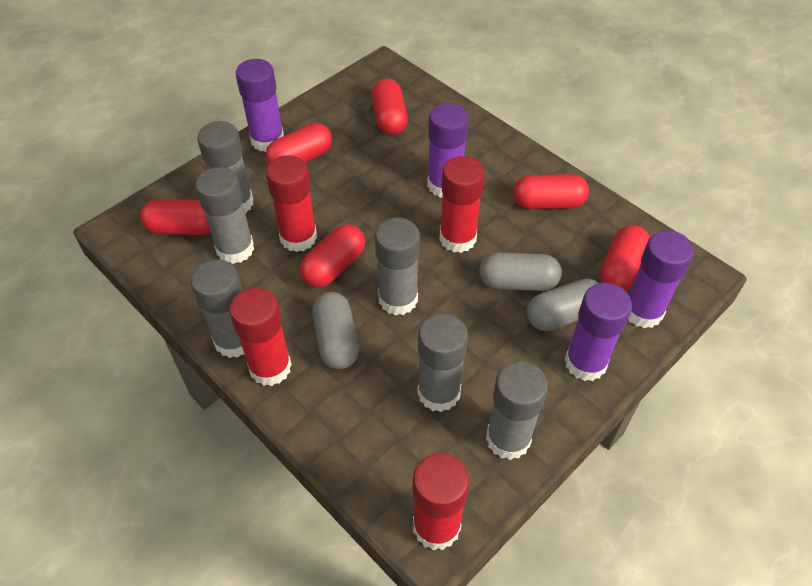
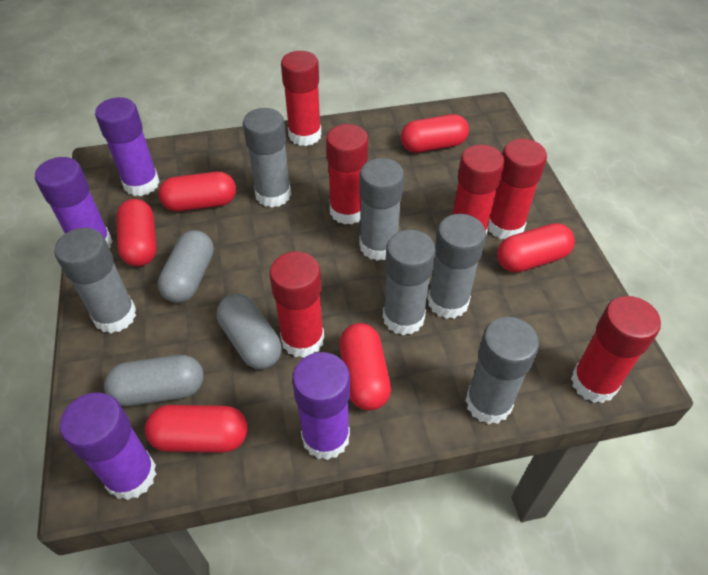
red glue stick: [229,287,292,386] [266,155,317,252] [413,453,469,550] [440,156,485,253] = 4 -> [270,251,324,358] [281,51,321,146] [326,124,368,225] [453,144,505,235] [488,139,547,239] [571,296,661,403] = 6

